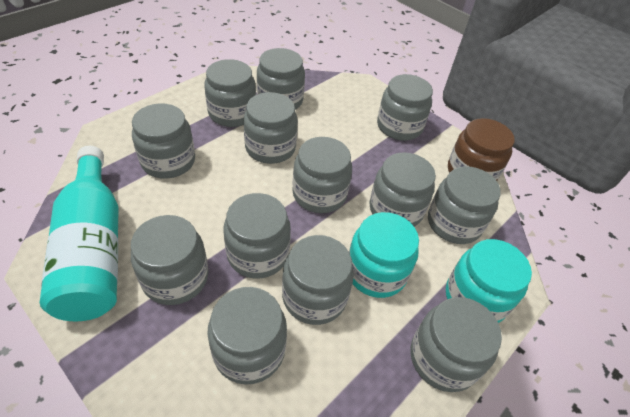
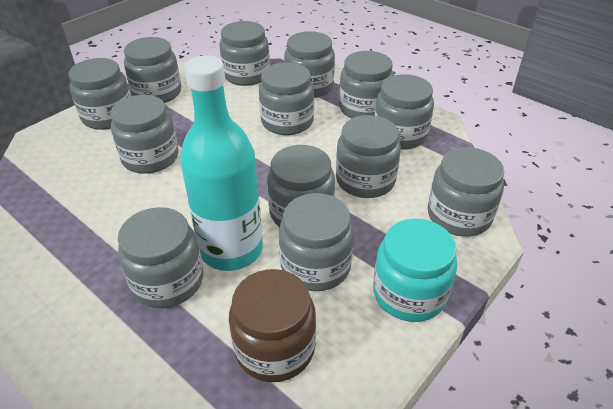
turquoise jar: [349,212,419,298] [446,239,532,323] = 2 -> [373,219,457,322] = 1

